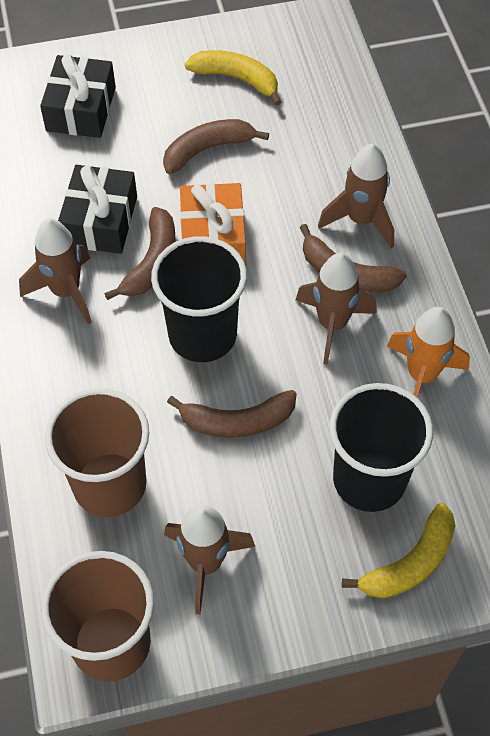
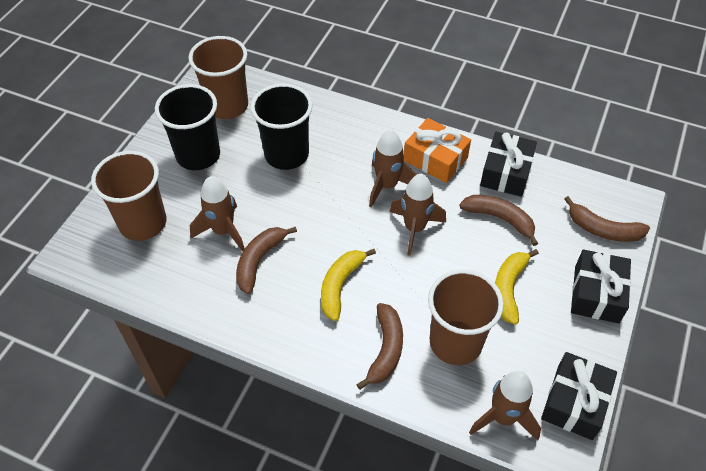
black gift: [40,54,116,138] [58,165,137,254] = 2 -> [480,132,537,197] [541,352,617,440] [571,250,631,323] = 3
brown cup: [41,551,154,682] [45,388,149,517] = 2 -> [91,151,166,241] [188,36,248,119] [428,269,504,365] = 3
orange rocket: [387,307,470,398] = 1 -> none = 0

